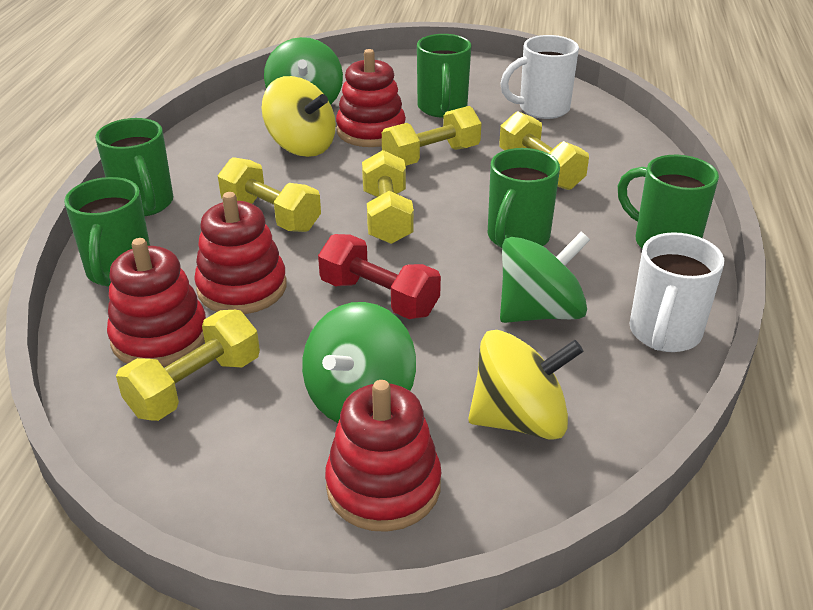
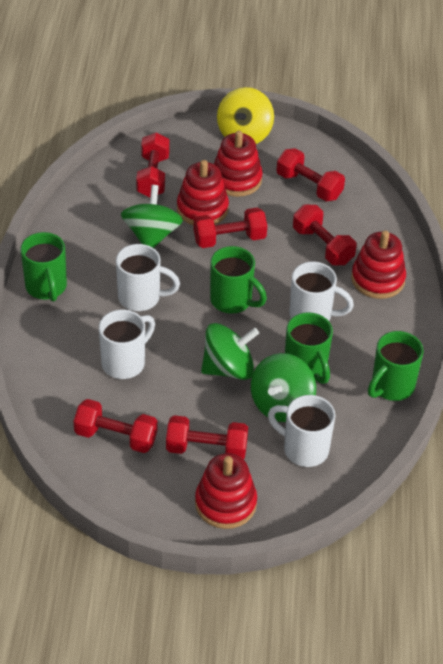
green mug: [64,177,150,287] [95,118,173,216] [417,34,471,118] [488,148,560,248] [618,155,719,249] = 5 -> [20,232,67,302] [210,246,267,314] [285,312,333,384] [368,331,424,401] = 4
red dumbbell: [318,234,441,319] = 1 -> [73,399,158,453] [136,133,170,197] [166,415,248,459] [193,207,267,248] [276,148,345,201] [293,204,357,265] = 6
white mug: [500,35,579,119] [629,232,724,352] = 2 -> [99,309,155,379] [116,244,180,311] [268,395,335,467] [289,262,354,321] = 4
yellow dumbbell: [116,310,260,421] [218,157,321,232] [362,150,414,244] [382,106,482,166] [499,111,589,190] = 5 -> none = 0
yellow spinning top: [261,76,336,157] [468,330,583,440] = 2 -> [217,87,274,144] = 1

